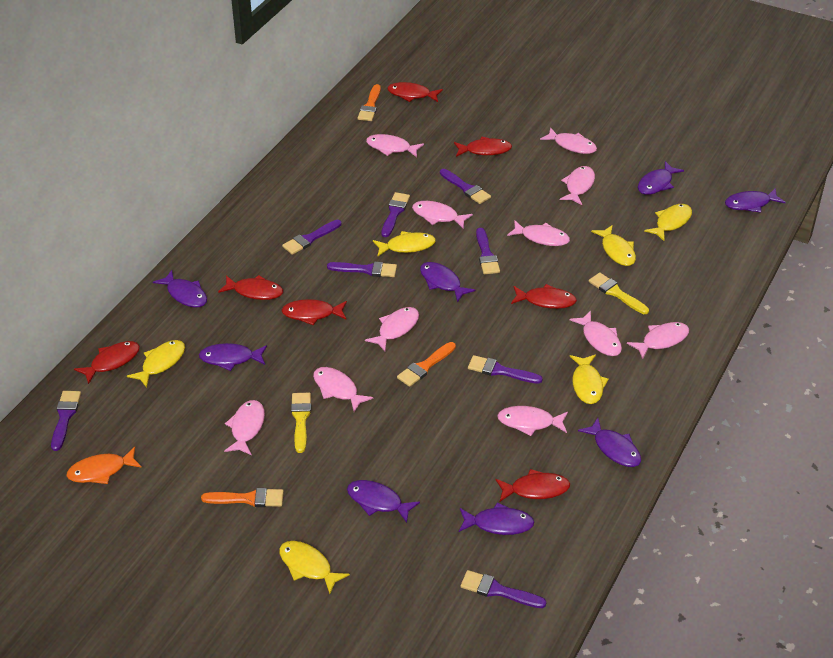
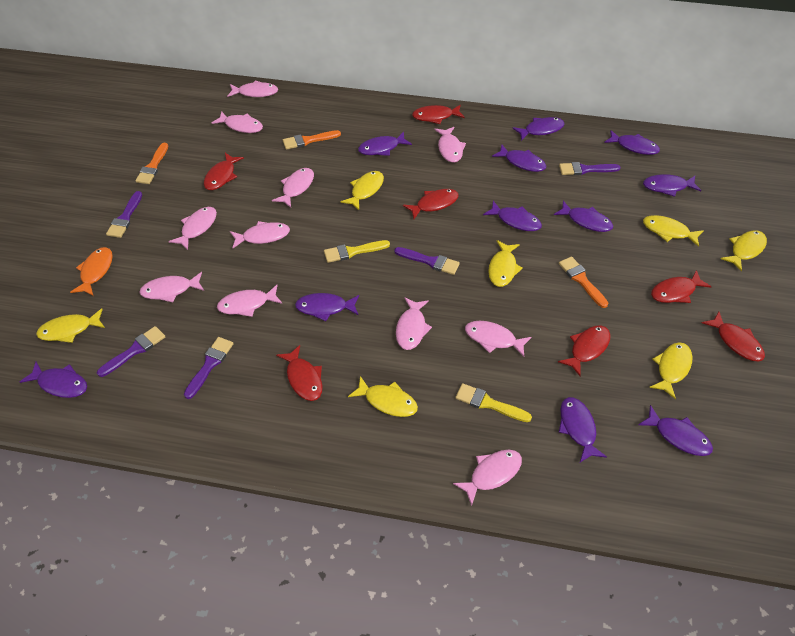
purple brush: [51,391,81,451] [282,220,341,255] [327,262,397,277] [381,192,410,237] [440,169,491,204] [460,570,546,608] [468,355,543,384] [476,228,500,274] = 8 -> [97,326,166,377] [106,191,142,238] [184,337,234,399] [394,247,460,275] [559,162,621,175] = 5
purple fish: [153,270,207,308] [199,343,267,371] [347,480,420,523] [420,262,476,303] [459,502,535,535] [578,418,641,467] [638,161,684,195] [725,188,786,213] = 8 -> [20,362,87,398] [295,293,359,321] [358,132,412,156] [483,201,542,231] [492,144,546,172] [512,117,565,141] [554,201,613,232] [559,397,607,462] [604,130,660,155] [638,405,713,456] [643,174,701,197] = 11
yellow fish: [127,340,185,388] [279,541,350,594] [373,231,436,257] [570,355,609,404] [591,225,636,266] [644,204,692,241] = 6 -> [36,308,105,343] [341,171,384,210] [348,376,418,417] [488,240,523,287] [643,215,704,247] [649,342,692,399] [720,230,767,272] = 7

